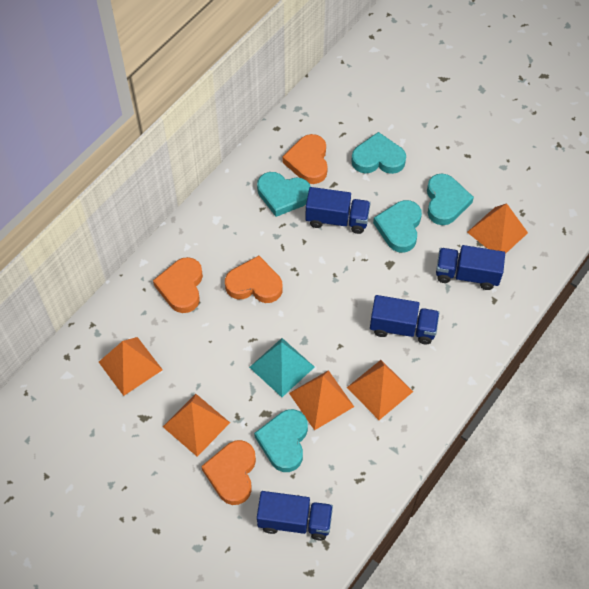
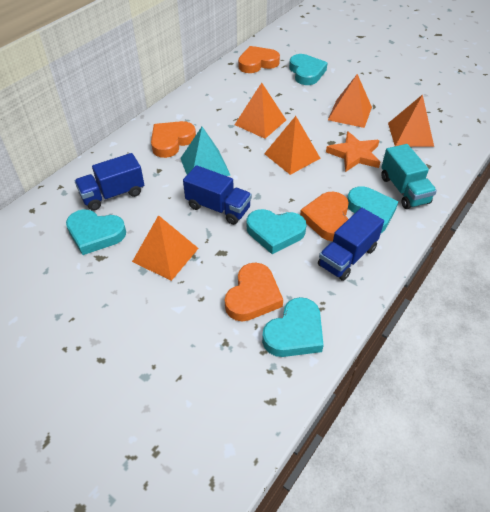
blue truck: [257,491,333,540] [306,187,371,234] [370,295,440,345] [436,245,505,290] = 4 -> [75,153,144,211] [183,165,252,225] [318,208,384,281] = 3
orange star: none = 0 -> [326,131,380,172] = 1
turquoise truck: none = 0 -> [381,144,437,209] = 1

